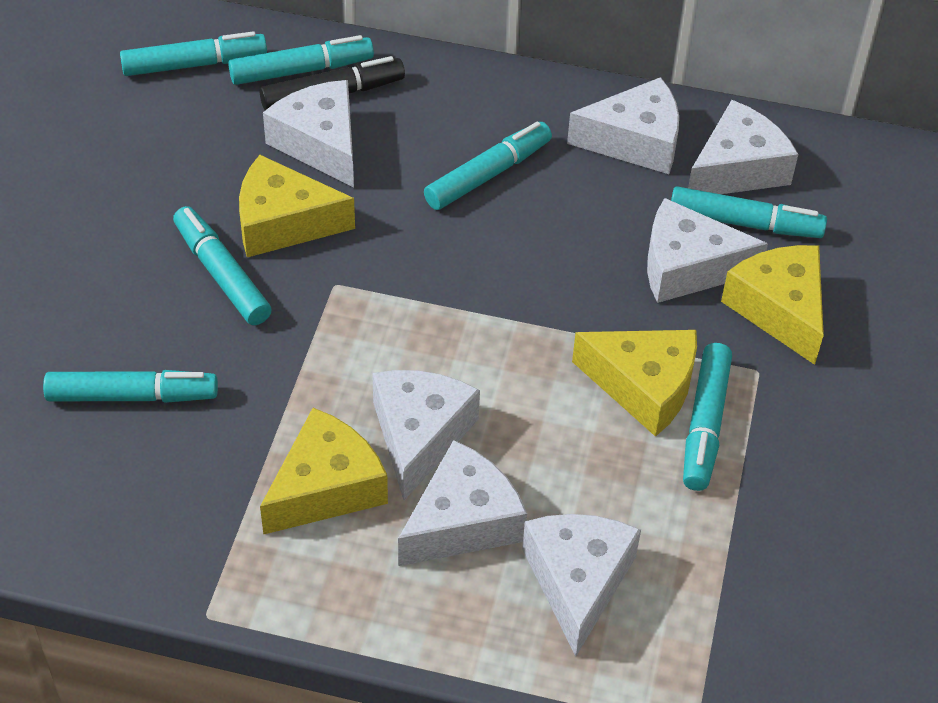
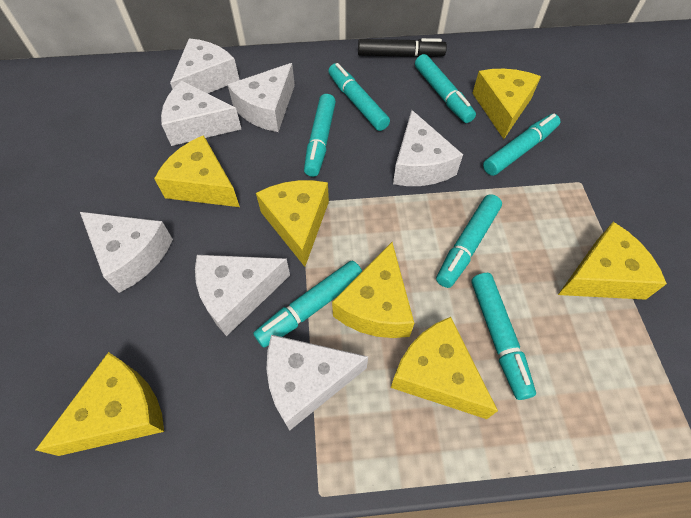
yellow cheese: [239,155,355,257] [260,408,388,535] [572,330,697,437] [721,245,824,365] = 4 -> [36,352,164,456] [154,135,240,207] [256,180,329,267] [332,242,414,338] [391,317,498,419] [472,69,541,139] [558,222,667,300] = 7

